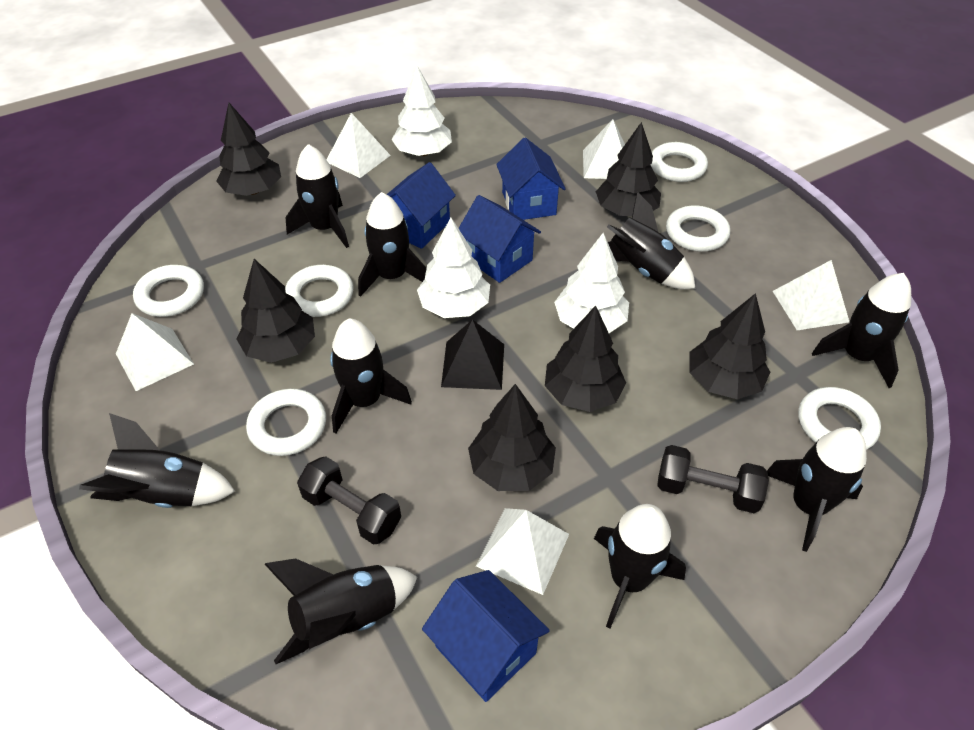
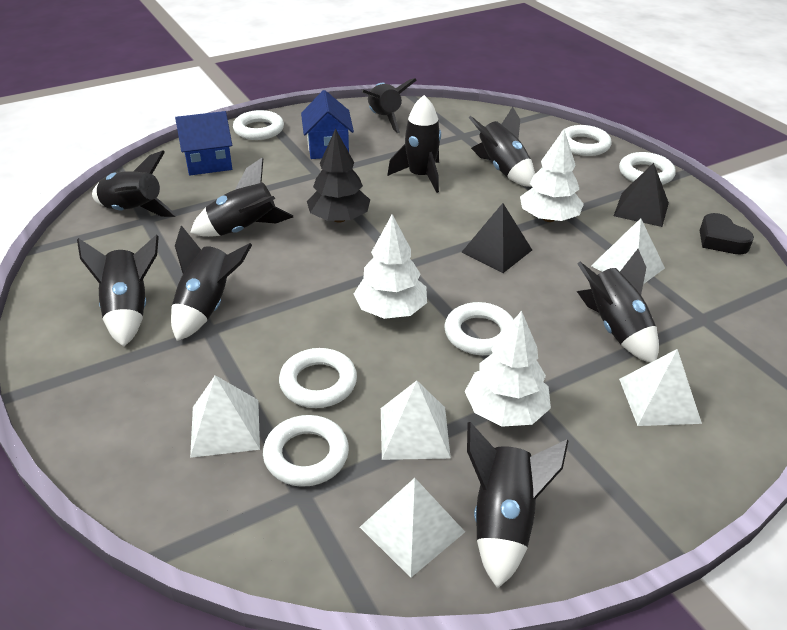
black dumbbell: [297,456,401,545] [657,445,769,513] = 2 -> none = 0
black heart: none = 0 -> [700,213,754,255] = 1
black pyramid: [441,319,504,390] = 1 -> [461,203,532,273] [614,163,669,227] = 2
black tree: [216,103,281,196] [237,259,315,363] [468,384,556,491] [545,306,626,412] [596,122,661,216] [689,293,770,399] = 6 -> [307,128,370,223] = 1
blue house: [387,162,456,249] [422,570,550,702] [458,195,541,283] [496,138,566,220] = 4 -> [175,111,232,175] [301,90,354,159] = 2

